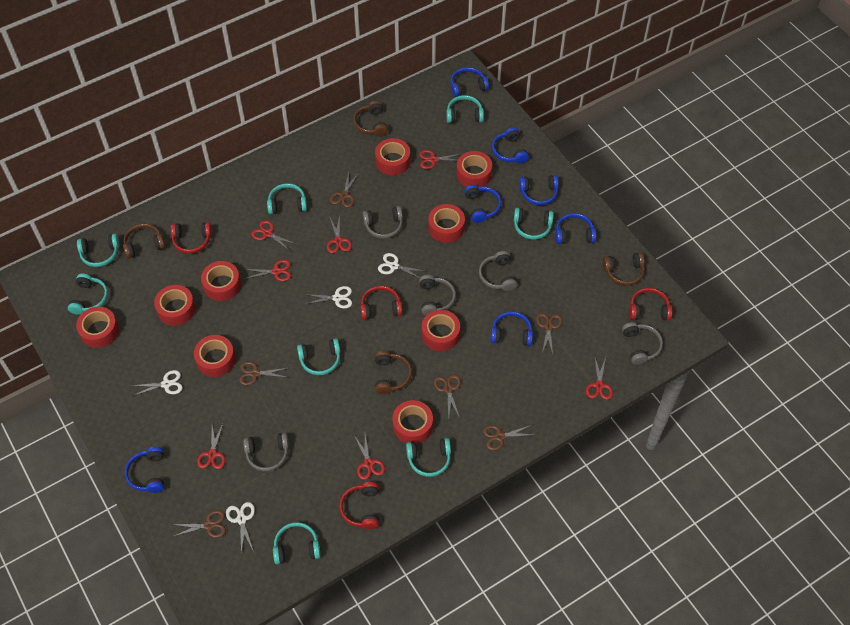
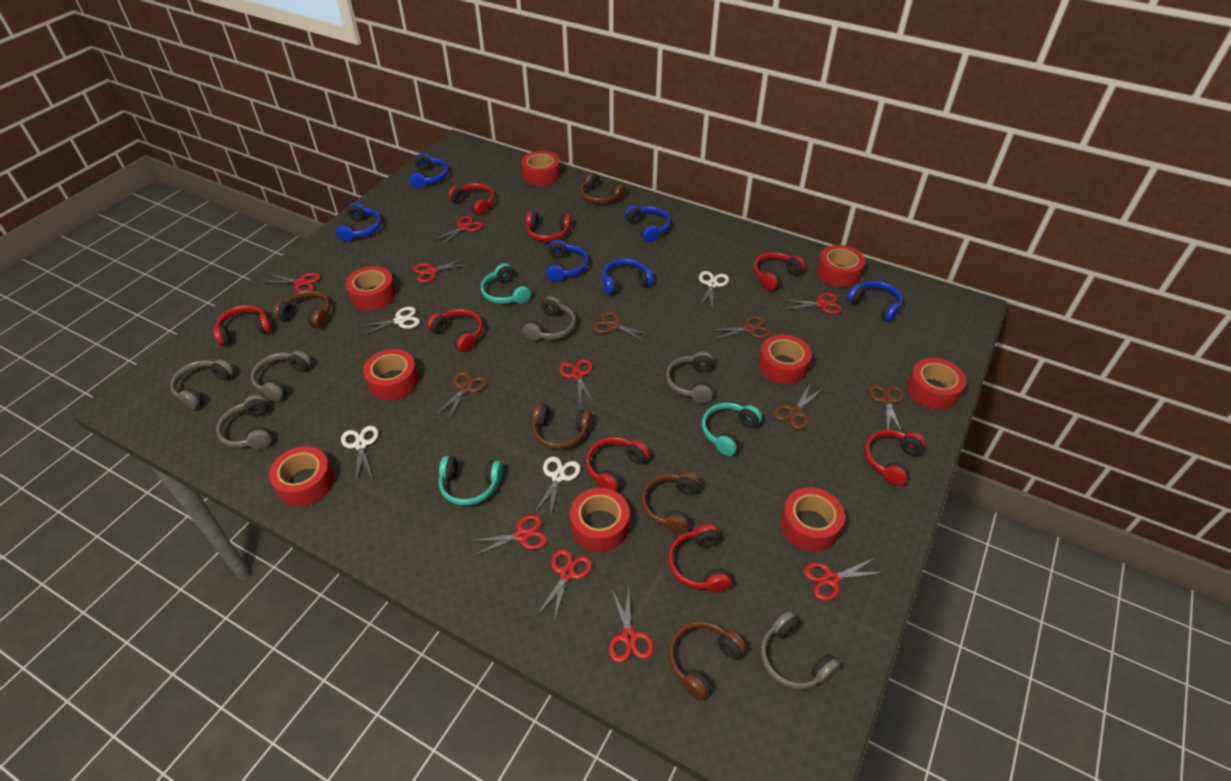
blue headphones: [125,447,164,493] [451,67,489,97] [464,185,501,223] [491,312,533,346] [492,127,529,164] [519,175,559,205] [556,213,596,244] = 7 -> [336,203,382,242] [409,153,449,188] [546,240,588,282] [602,259,653,295] [624,205,671,242] [847,281,902,322] = 6
brown headphones: [123,224,165,258] [353,100,388,136] [375,351,412,394] [602,252,645,286] = 4 -> [273,290,330,328] [532,403,592,450] [580,172,626,204] [641,472,701,534] [669,621,746,701] = 5
brown scissors: [172,510,226,538] [239,361,289,385] [330,172,359,208] [434,374,461,418] [483,425,533,450] [536,313,562,354] = 6 -> [436,371,487,420] [592,311,652,342] [709,316,771,340] [773,384,824,430] [868,384,904,432] = 5
grey headphones: [243,432,289,471] [363,206,403,239] [419,275,456,316] [479,251,517,291] [622,322,663,365] = 5 -> [170,359,234,409] [216,395,272,449] [251,351,311,401] [523,296,576,341] [666,351,713,403] [761,611,841,690] = 6
red headphones: [171,222,212,254] [339,482,379,529] [360,286,402,320] [629,288,672,321] = 4 -> [213,305,272,346] [427,309,483,352] [448,183,495,216] [526,211,572,241] [586,437,650,492] [668,524,732,593] [753,252,805,291] [864,430,926,486] = 8
red scissors: [197,422,225,469] [244,260,291,281] [251,220,296,251] [327,215,352,253] [354,434,385,480] [419,150,463,169] [586,357,613,400] = 7 -> [262,272,321,292] [413,258,470,283] [434,215,483,246] [471,515,547,556] [538,549,592,621] [559,359,595,405] [609,586,654,663] [783,292,842,314] [804,558,884,601] = 9
turquoise headphones: [68,273,108,315] [77,234,119,267] [267,183,307,214] [273,522,320,564] [297,338,340,375] [406,438,451,477] [447,95,484,123] [514,208,554,240] = 8 -> [439,456,503,506] [481,263,531,304] [702,403,762,456] = 3

